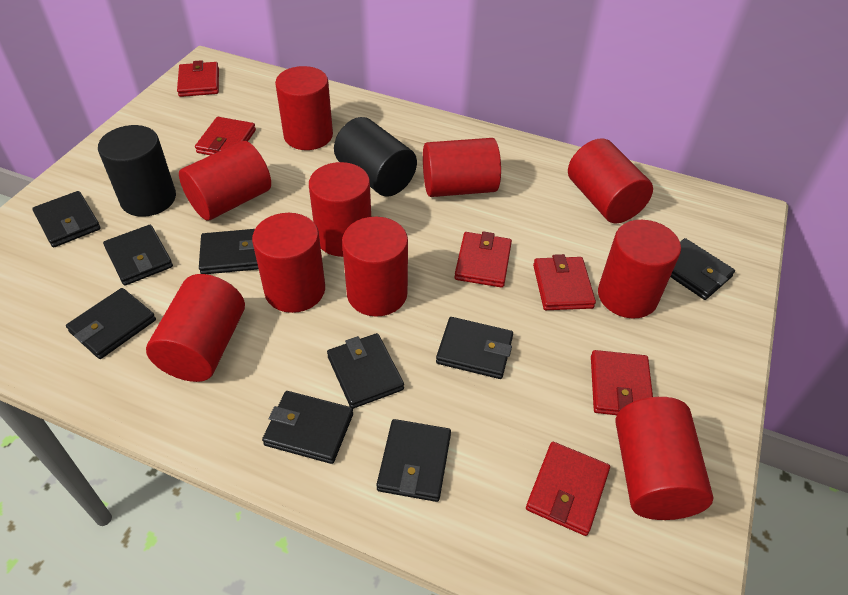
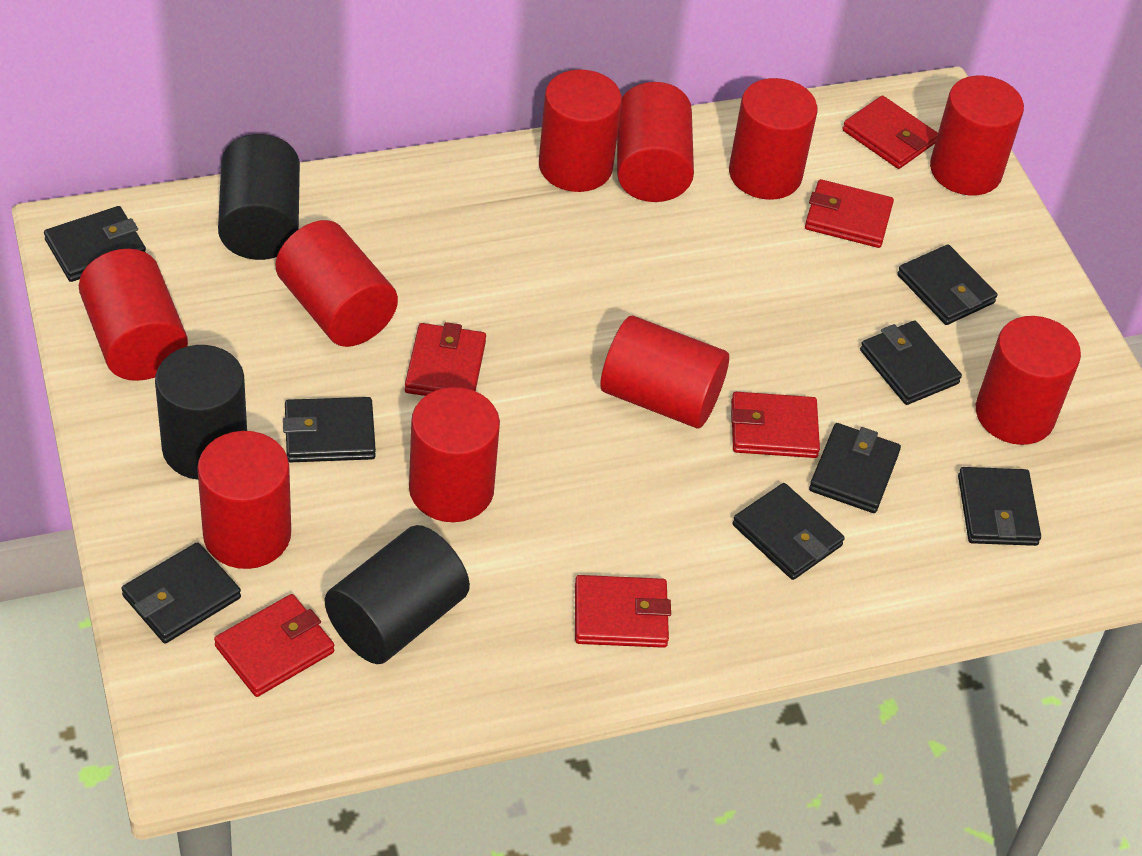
black cylinder: [98,125,176,217] [334,117,417,197] = 2 -> [155,345,247,480] [218,134,300,260] [325,525,470,664] = 3
black wallet: [32,191,101,247] [66,288,156,359] [103,225,173,286] [199,229,259,274] [262,391,353,464] [327,333,404,409] [377,419,451,502] [436,317,513,379] [670,238,735,300] = 9 -> [44,206,146,282] [121,542,241,643] [283,397,376,462] [733,483,845,580] [809,423,901,513] [860,321,962,405] [897,245,998,325] [958,467,1041,546] = 8

